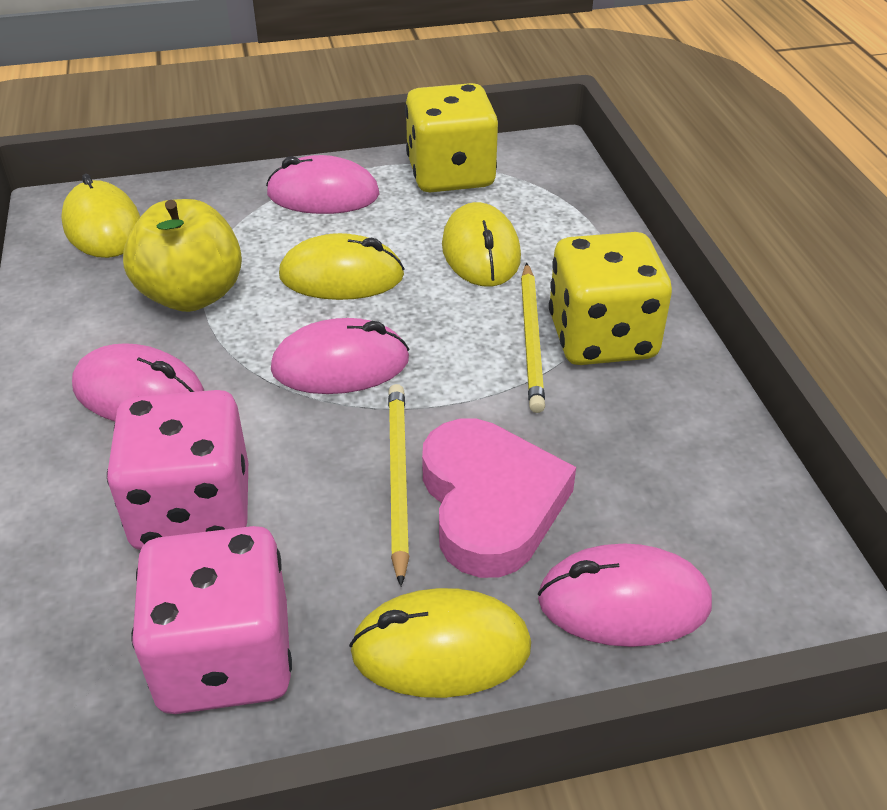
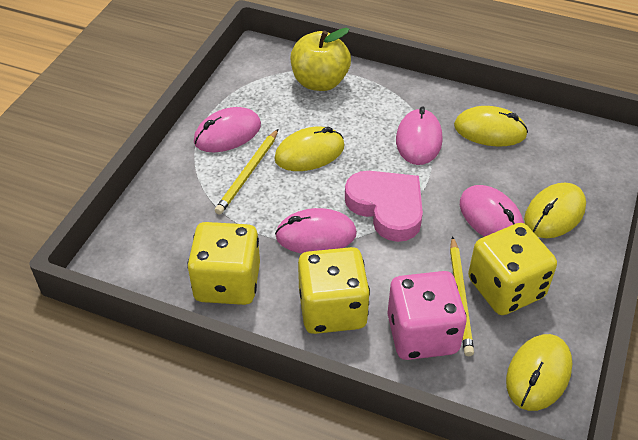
pink dice: [107,390,248,550] [131,526,292,714] = 2 -> [387,271,467,360] = 1
yellow dice: [405,83,498,192] [549,232,672,365] = 2 -> [187,222,260,305] [298,247,370,334] [468,223,557,315] = 3

